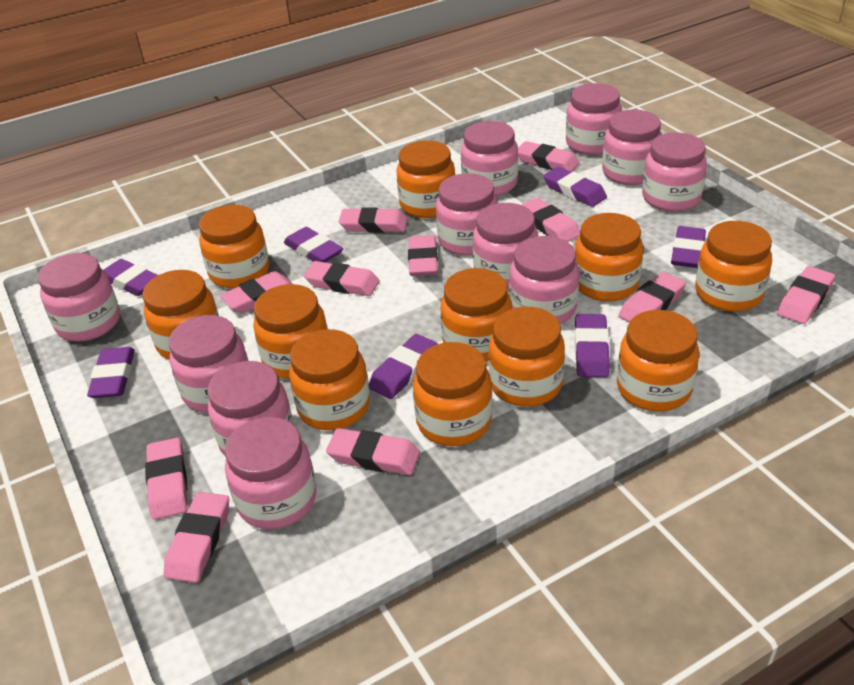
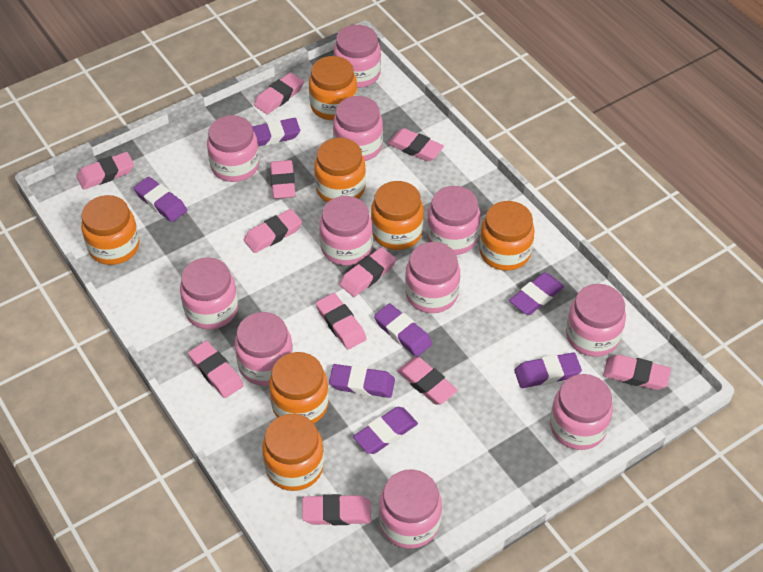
orange jar: [142,270,219,360] [199,205,269,289] [253,284,328,379] [289,329,370,430] [396,141,455,218] [413,342,492,446] [440,268,512,362] [488,307,565,407] [575,213,643,302] [617,310,699,412] [695,221,772,312] = 11 -> [81,195,140,265] [262,414,324,491] [269,352,329,423] [309,56,357,120] [314,138,366,203] [371,181,424,250] [479,201,534,271] = 7

